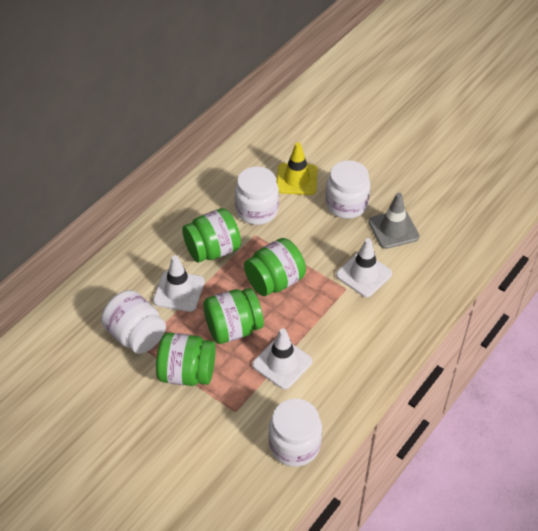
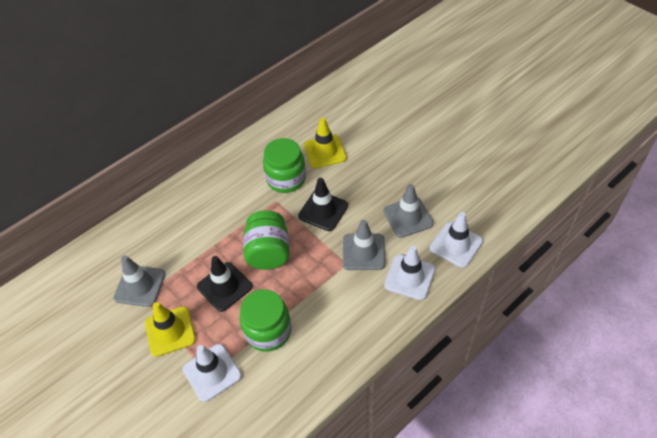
black traffic cone: none = 0 -> [197,256,252,312] [298,178,348,231] = 2
green jar: [156,333,216,386] [182,208,241,263] [203,288,264,344] [244,238,306,296] = 4 -> [240,289,291,352] [243,210,289,270] [263,138,306,193] = 3
grey traffic cone: [368,193,420,249] = 1 -> [114,255,165,307] [343,220,385,270] [383,184,434,238] = 3
white jar: [101,290,166,354] [235,166,279,225] [269,399,322,467] [325,160,371,219] = 4 -> none = 0
yellow traffic cone: [276,142,318,195] = 1 -> [145,302,196,357] [304,117,347,169] = 2

